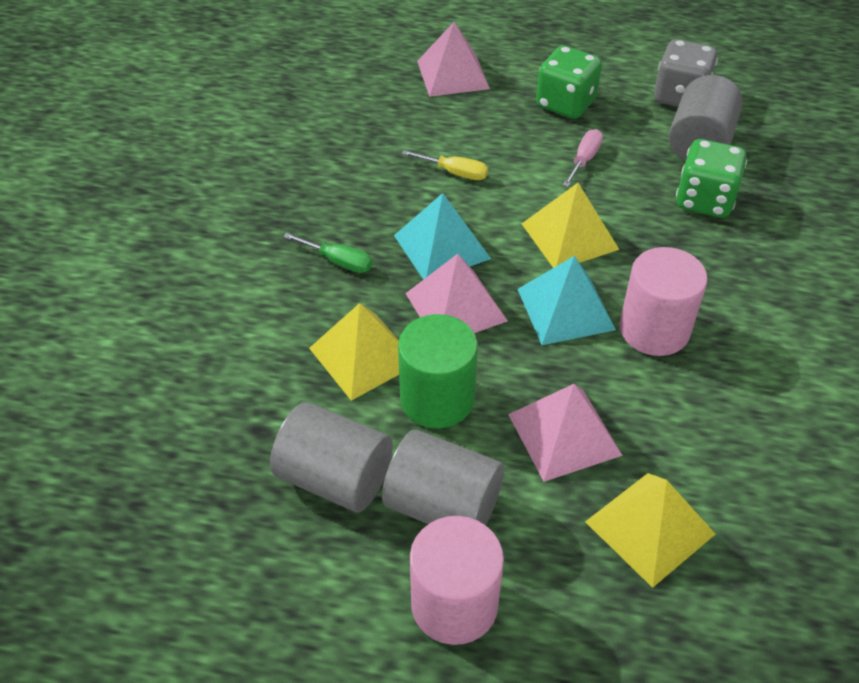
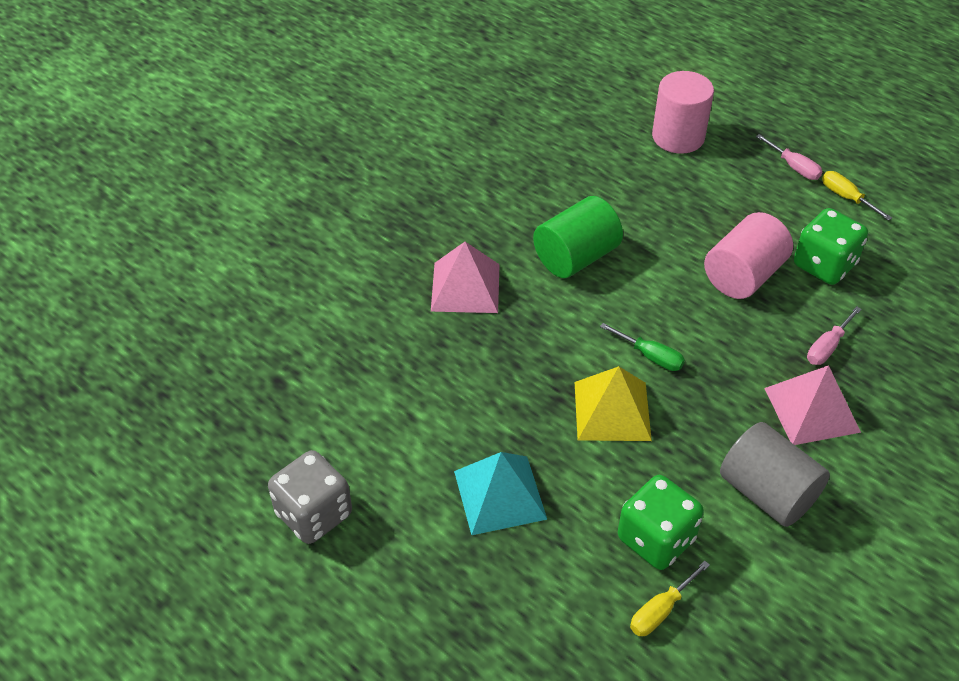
grey cylinder: [270,402,393,512] [382,430,504,525] [669,75,743,161] = 3 -> [720,422,830,527] = 1
pink pyramid: [405,254,508,333] [417,22,490,97] [508,384,623,482] = 3 -> [431,242,500,313] [764,365,861,445] = 2
pink screwdriver: [563,129,603,187] = 1 -> [756,134,822,180] [807,306,862,365] = 2
turquoise pyramid: [394,193,491,280] [518,256,616,345] = 2 -> [454,452,547,535] = 1
yellow pyramid: [309,303,399,401] [522,183,619,268] [585,473,716,588] = 3 -> [575,366,652,441] = 1
yellow screwdriver: [401,150,488,180] = 1 -> [630,561,710,636] [822,171,892,221] = 2

